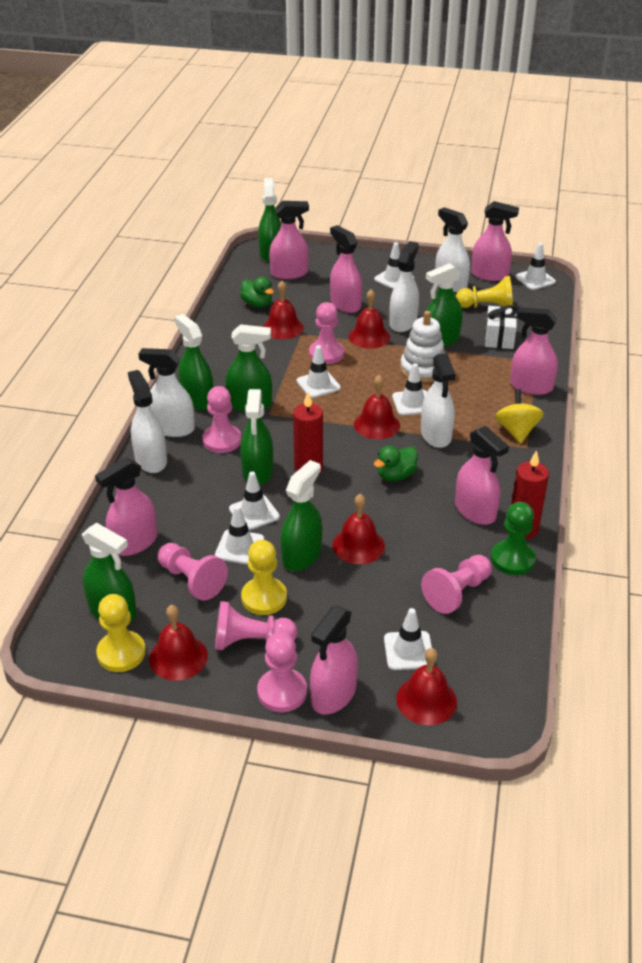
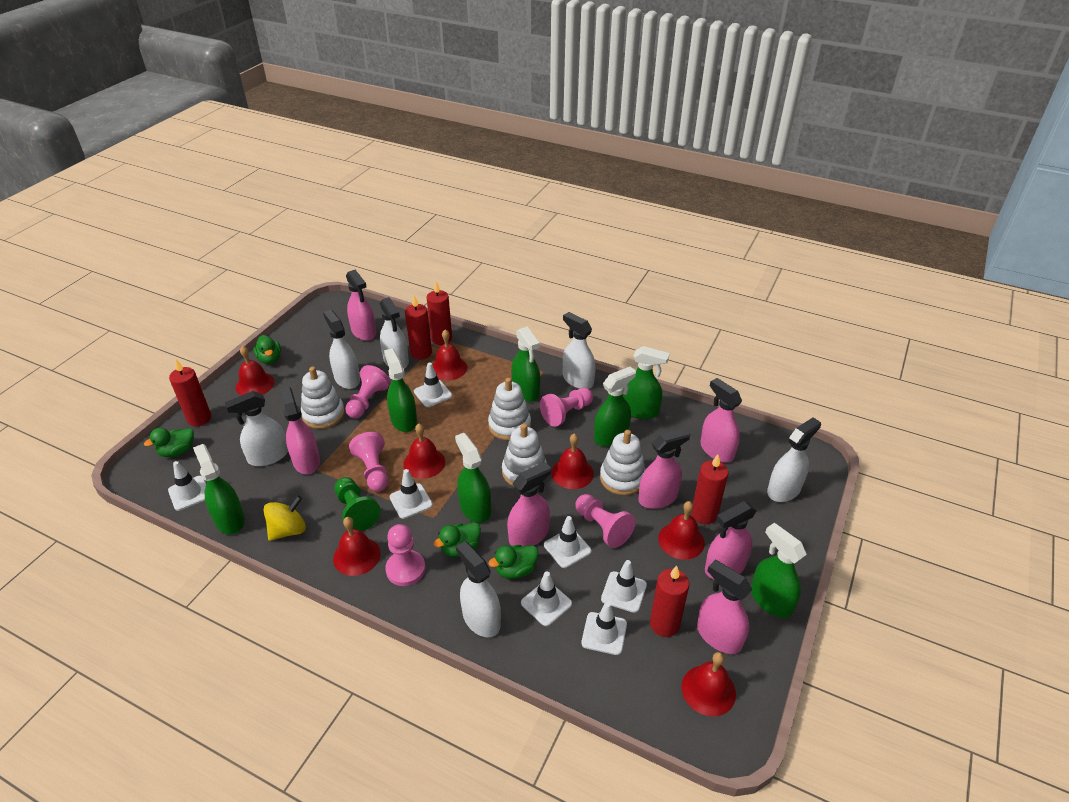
green duck: [240,277,274,307] [374,445,418,481] = 2 -> [144,428,194,457] [253,335,281,364] [433,522,481,557] [488,545,538,579] = 4
pink pawn: [158,543,228,601] [202,386,242,453] [215,601,297,650] [257,632,307,712] [309,302,344,364] [421,555,492,614] = 6 -> [345,365,390,419] [349,432,388,492] [385,524,426,586] [540,387,593,427] [575,494,635,548] = 5
red bell: [149,605,208,680] [263,280,304,339] [332,494,385,564] [349,289,390,349] [354,375,400,439] [396,648,457,725] = 6 -> [236,346,274,395] [333,517,381,576] [403,424,445,479] [432,330,467,380] [551,433,594,489] [658,501,705,560] [681,652,736,717] = 7
red candle: [293,392,323,474] [511,450,549,539] = 2 -> [169,359,211,426] [405,295,432,360] [427,282,452,345] [650,566,689,637] [691,454,728,524] = 5
white gift: [485,305,517,349] = 1 -> none = 0
white spray bottle: [128,370,167,473] [138,348,195,437] [389,241,419,332] [421,353,455,448] [435,207,470,292] = 5 -> [225,391,288,466] [323,310,360,389] [380,297,409,369] [456,541,501,637] [563,312,596,389] [767,418,821,502] = 6
white stacking toy: [400,311,445,383] = 1 -> [301,367,345,429] [488,378,531,440] [502,423,547,487] [600,430,646,495] = 4
yellow pawn: [96,594,146,672] [241,540,287,615] [456,276,513,308] = 3 -> none = 0

